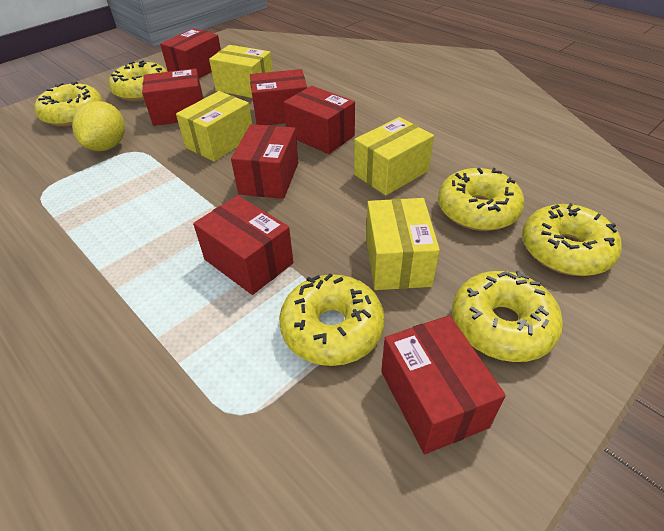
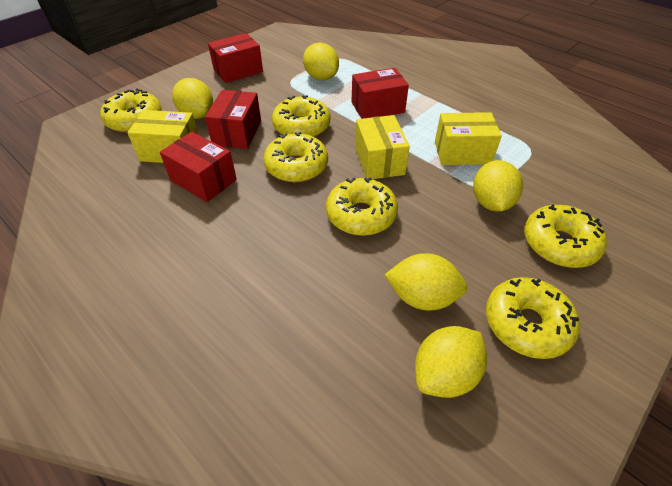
red box: [142,68,204,126] [160,28,221,78] [193,195,293,295] [231,124,298,199] [250,69,307,125] [283,86,355,154] [381,315,506,454] = 7 -> [160,132,237,202] [205,90,261,149] [208,33,263,83] [352,68,409,119] = 4
yellow box: [176,91,252,162] [209,45,273,98] [354,117,434,195] [366,198,440,290] = 4 -> [127,110,198,163] [355,115,410,179] [435,112,502,165] = 3
yellow lemon: [72,101,125,151] = 1 -> [172,78,213,119] [303,43,339,80] [385,253,467,310] [415,326,487,398] [473,160,523,212] = 5

